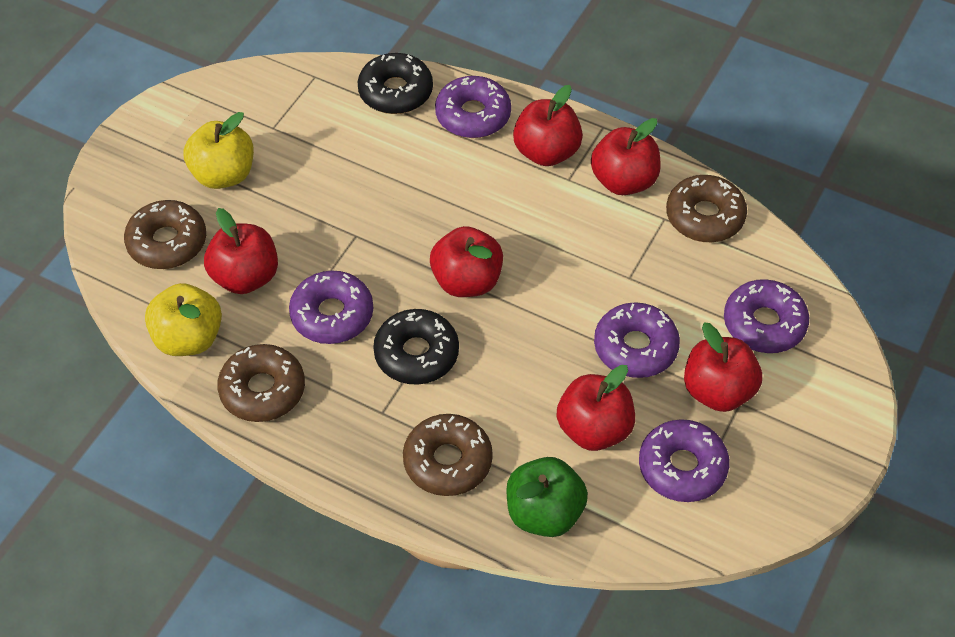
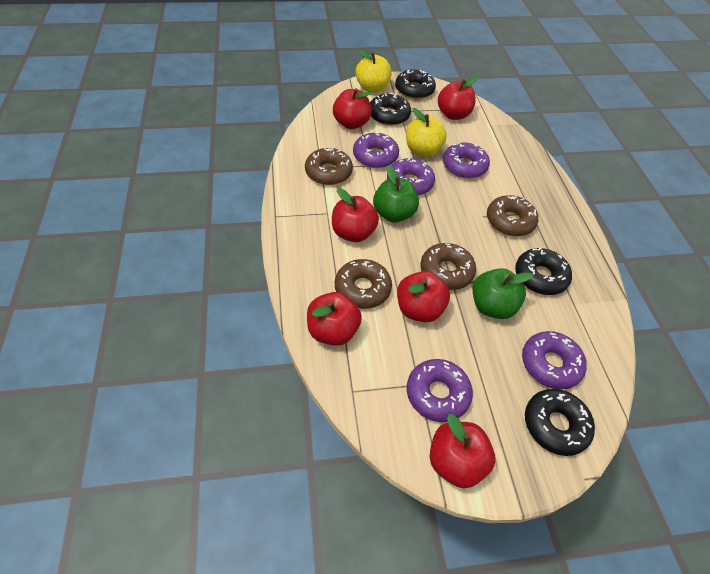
black donut: [358,53,433,114] [373,309,459,385] = 2 -> [370,93,411,126] [395,69,436,99] [515,248,572,295] [525,389,595,456] = 4
green apple: [506,457,588,537] = 1 -> [373,165,419,223] [473,268,533,319] = 2

